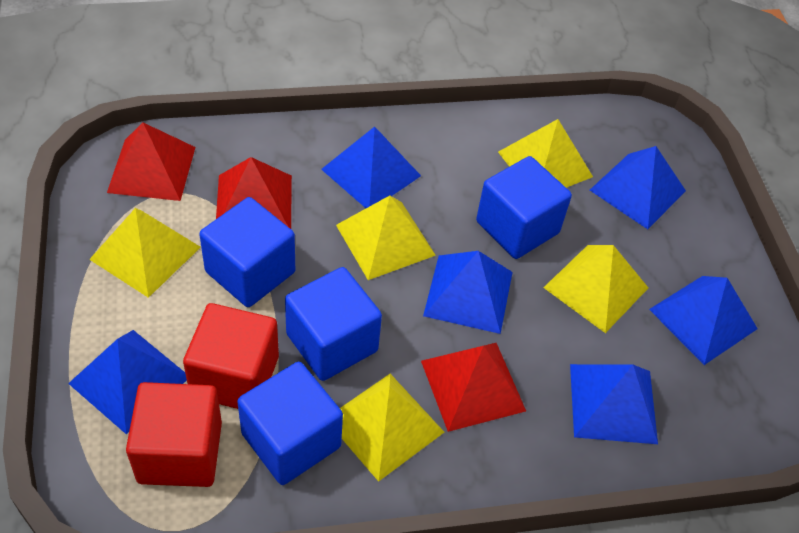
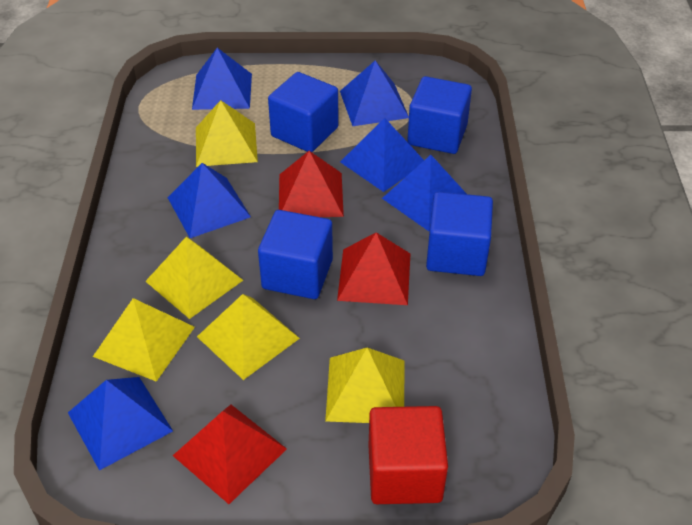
red cube: [126,382,222,487] [183,303,279,409] = 2 -> [368,406,448,504] = 1

